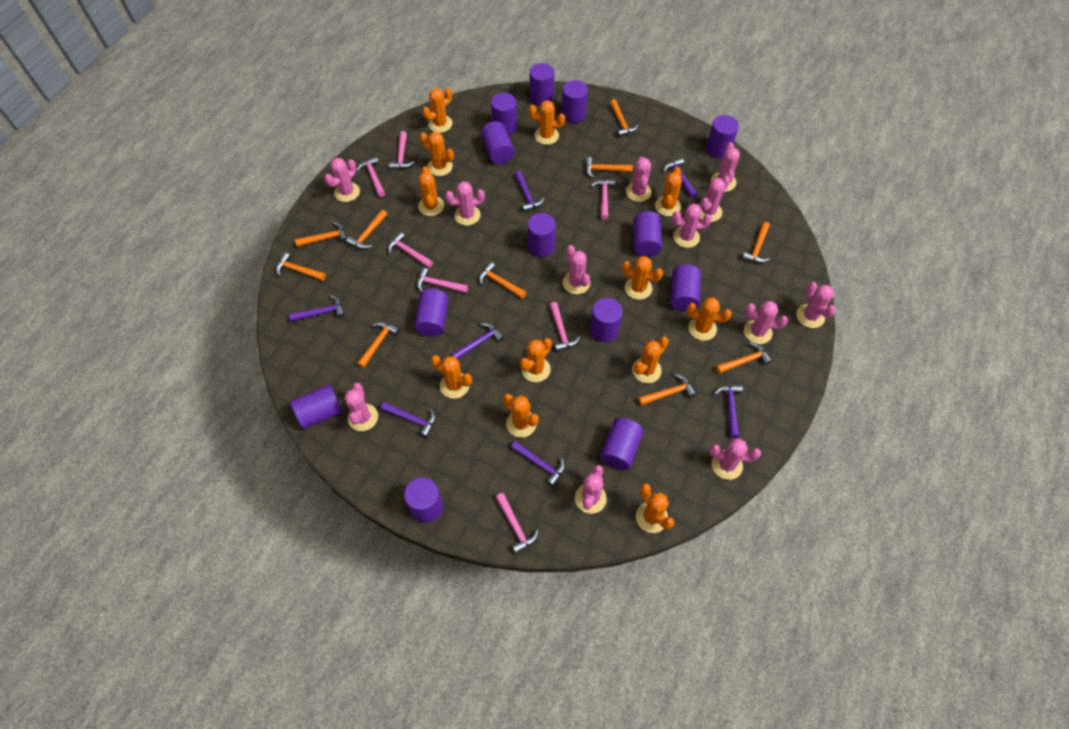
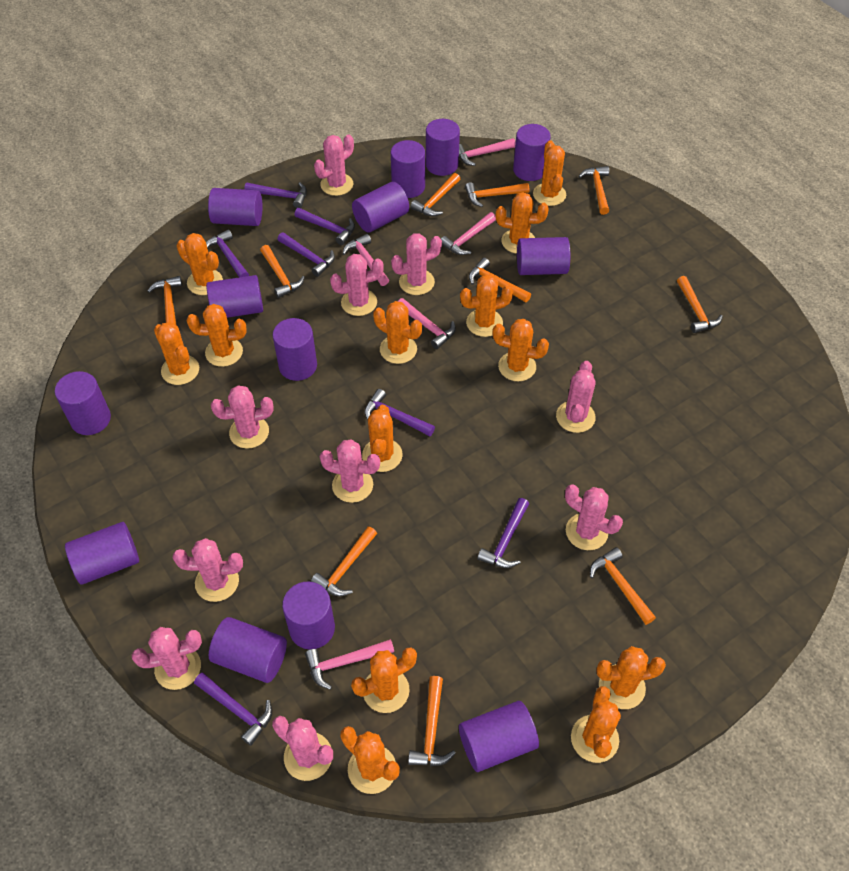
orange cactus: [418,166,444,216] [420,132,454,176] [422,87,453,133] [431,355,472,399] [503,394,539,437] [520,338,552,382] [529,100,565,145] [622,256,663,300] [632,336,669,383] [636,483,674,533] [655,167,682,216] [687,298,732,341] = 12 -> [154,322,199,385] [177,233,223,295] [187,304,247,367] [340,726,400,794] [351,647,417,713] [362,405,403,472] [373,301,422,364] [460,274,513,337] [493,319,549,382] [496,192,549,254] [533,140,566,206] [571,686,621,763] [596,646,666,709] = 13
pink cactus: [324,158,360,202] [344,383,378,431] [445,181,485,226] [563,245,590,294] [575,465,607,514] [626,157,651,202] [672,204,712,248] [699,176,730,222] [710,438,761,480] [711,142,740,192] [744,301,788,344] [797,282,836,328] = 12 -> [132,627,202,690] [173,538,243,602] [211,385,274,449] [272,716,333,781] [314,134,354,196] [320,439,380,503] [330,254,384,316] [391,233,442,295] [556,361,596,433] [565,484,623,550] = 10
pink hammer: [356,157,385,197] [388,232,433,268] [389,131,414,170] [417,268,468,293] [495,493,538,554] [549,302,580,352] [591,179,615,220] = 7 -> [305,639,394,690] [342,234,389,286] [398,298,456,349] [441,212,496,255] [459,138,516,166] = 5

